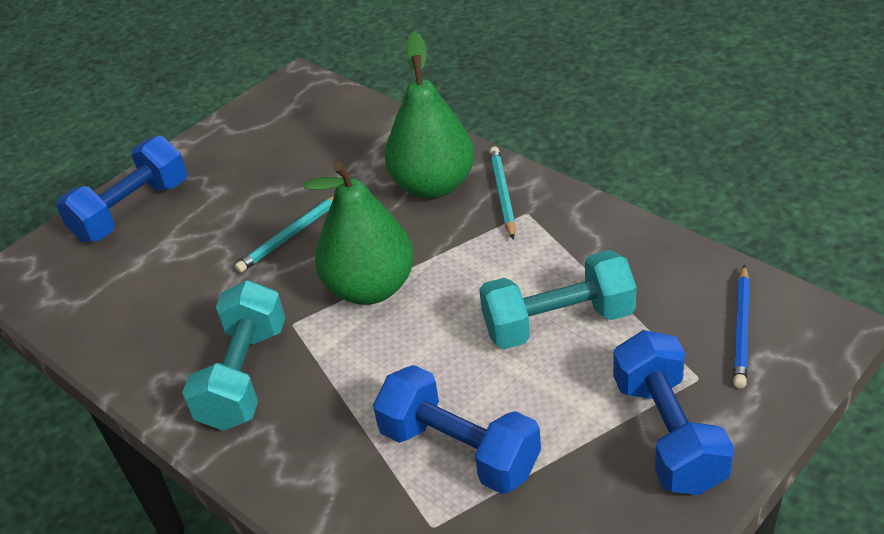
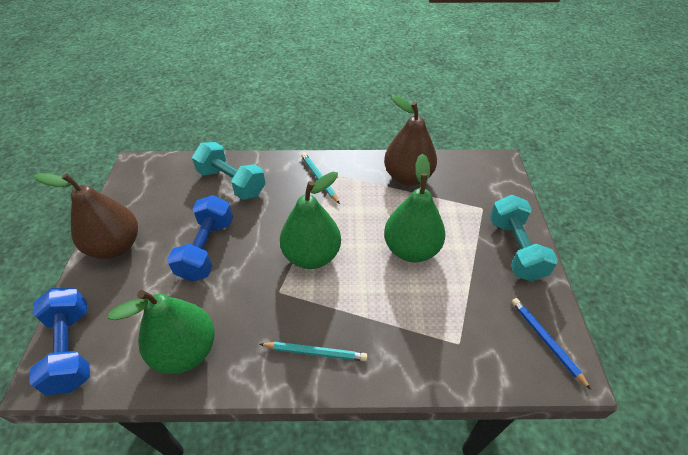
blue dumbbell: [56,136,187,242] [373,365,541,494] [613,330,734,495] = 3 -> [29,288,90,395] [167,195,233,281] = 2
brown pear: none = 0 -> [33,173,138,259] [384,95,437,186] = 2
green pear: [303,162,414,305] [385,32,475,199] = 2 -> [108,290,215,374] [280,172,341,269] [384,154,446,262] = 3

